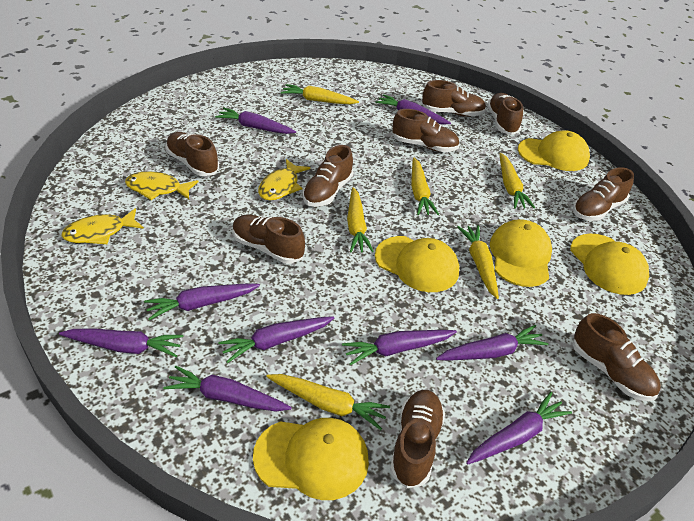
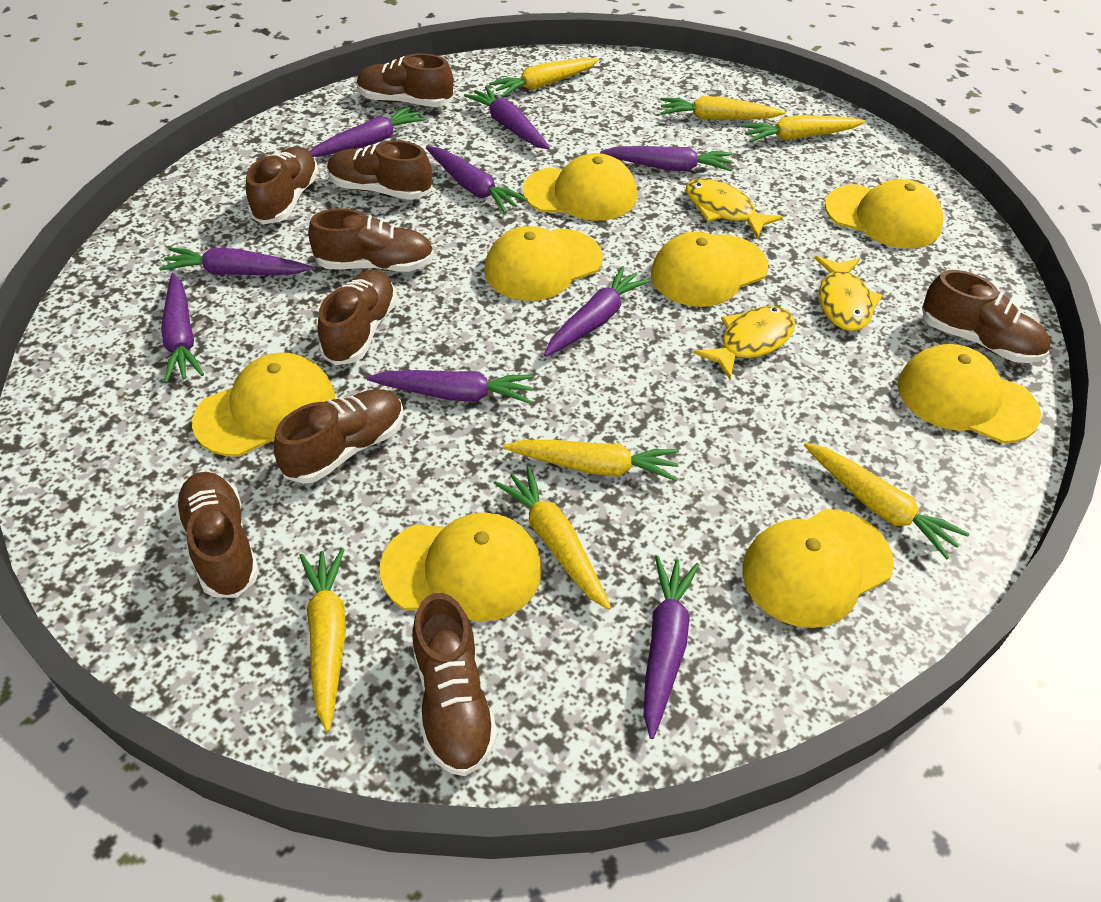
yellow cap: [253,418,369,500] [375,236,459,292] [490,219,552,287] [518,130,590,171] [571,234,649,295] = 5 -> [192,352,335,457] [380,512,542,622] [484,226,603,301] [523,153,637,221] [651,232,768,307] [742,509,894,628] [824,179,944,249] [897,344,1041,443] = 8
yellow carrot: [266,374,390,430] [281,84,359,104] [347,187,374,252] [411,157,439,215] [457,225,499,299] [500,153,535,209] = 6 -> [299,548,346,732] [489,58,599,97] [494,466,611,610] [503,440,679,482] [660,96,786,120] [741,115,865,142] [804,443,969,559] = 7

